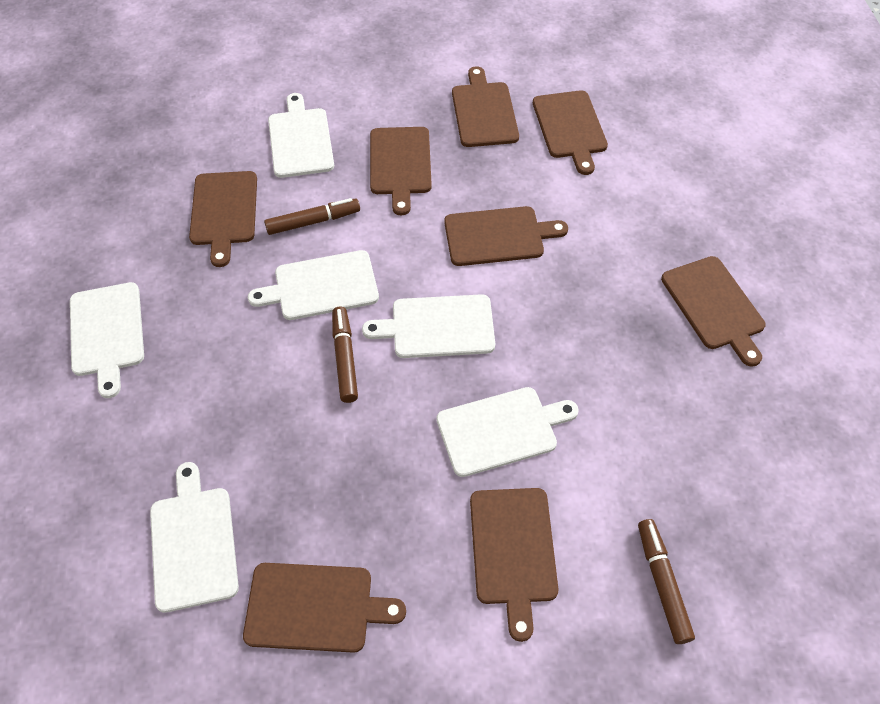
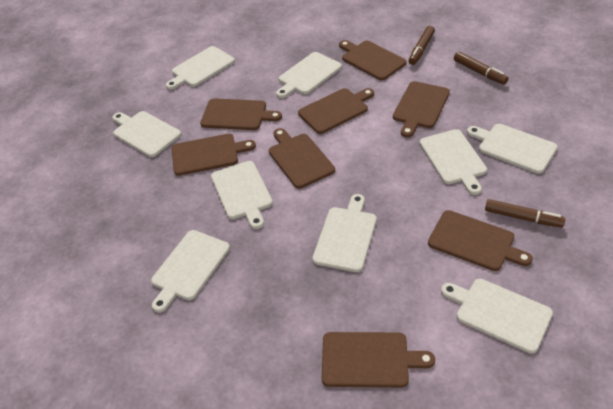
white cutting board: [70,282,144,398] [150,462,239,613] [248,250,379,320] [268,93,334,178] [362,294,495,358] [436,387,579,477] = 6 -> [112,111,181,157] [151,230,230,313] [166,46,235,90] [211,161,273,229] [276,52,342,98] [312,194,377,272] [419,129,487,195] [441,279,553,354] [467,124,558,174] = 9

